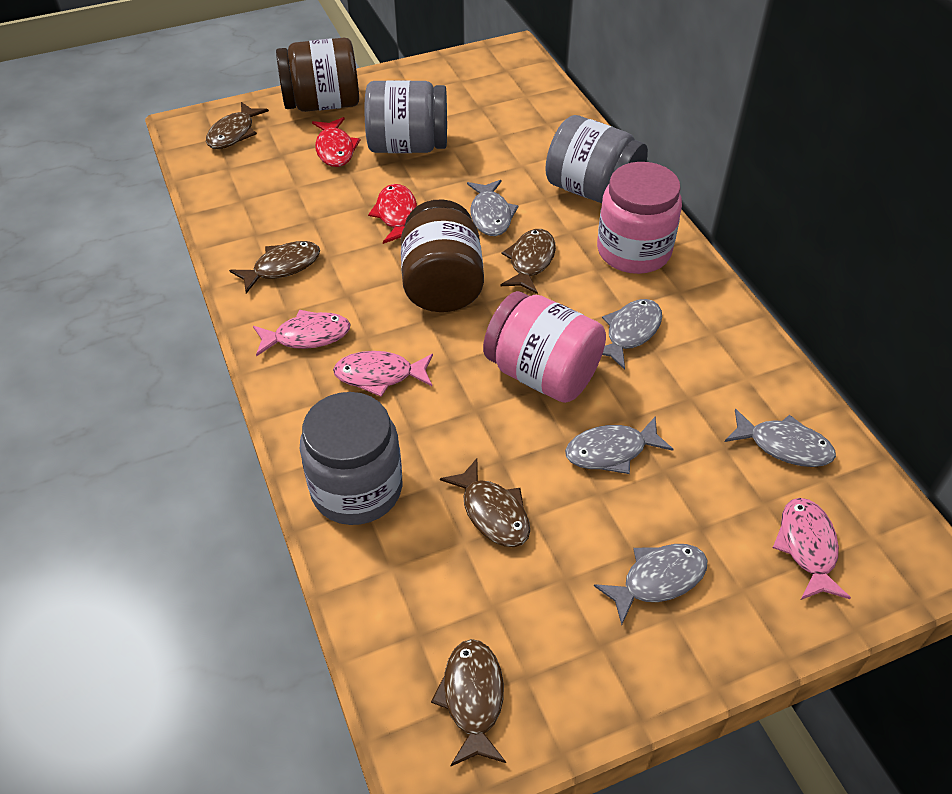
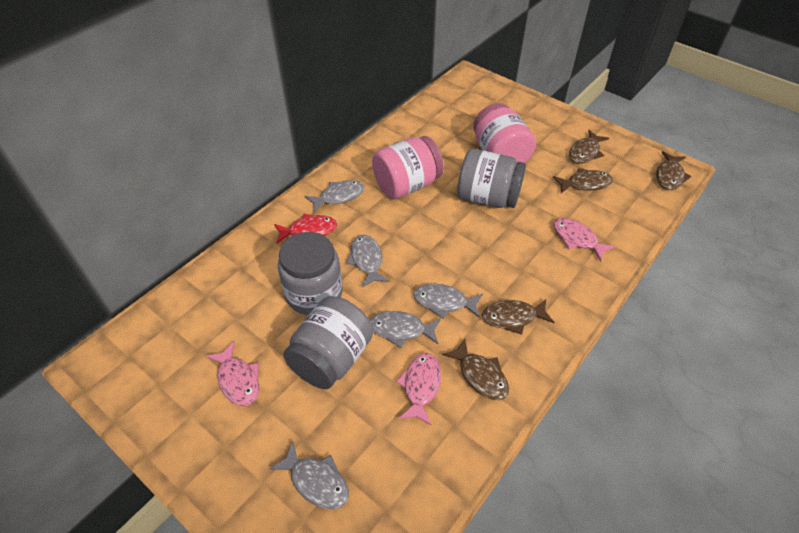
brown jar: [276,38,359,112] [401,199,484,312] = 2 -> none = 0
red fish: [312,117,360,167] [368,184,417,244] = 2 -> [274,214,337,244] = 1

